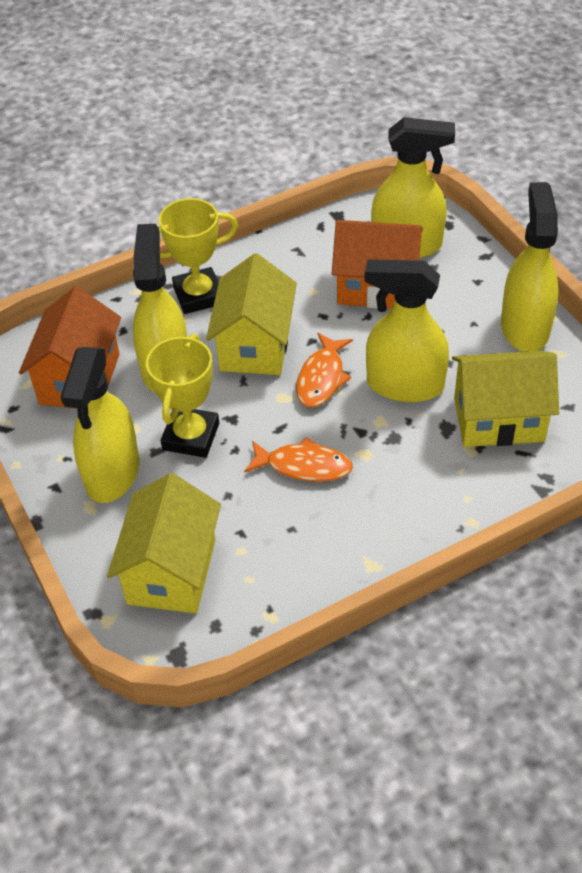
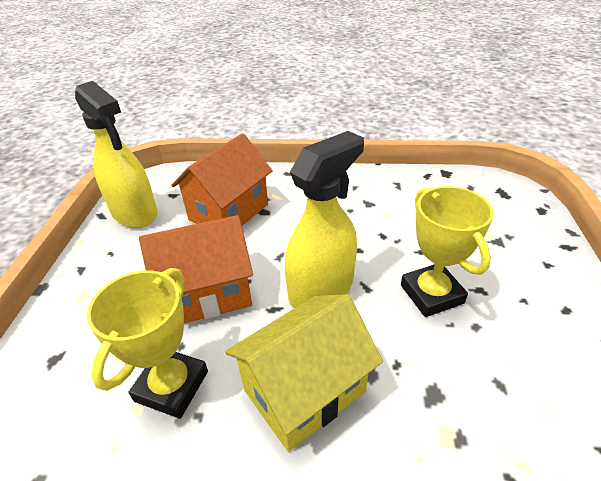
orange fish: [244,437,353,482] [296,333,353,407] = 2 -> none = 0
yellow house: [107,473,221,614] [206,253,297,375] [452,351,559,447] = 3 -> [225,294,383,452] = 1
yellow spray bottle: [61,347,139,503] [133,224,187,393] [364,259,449,402] [371,117,455,258] [501,182,559,352] = 5 -> [75,81,158,228] [285,131,364,308] = 2

